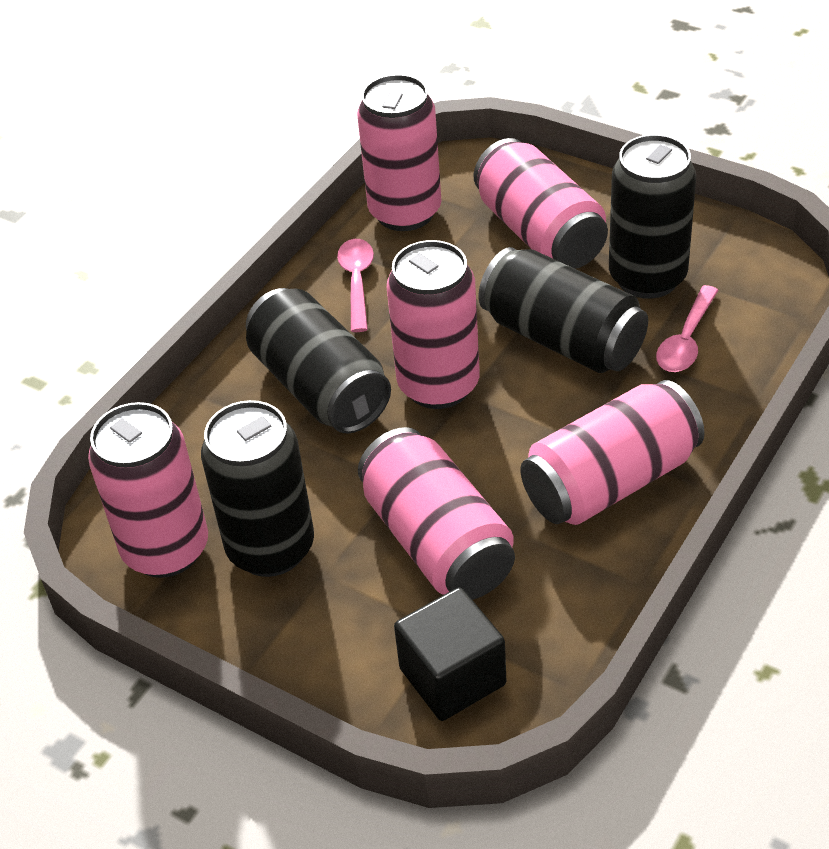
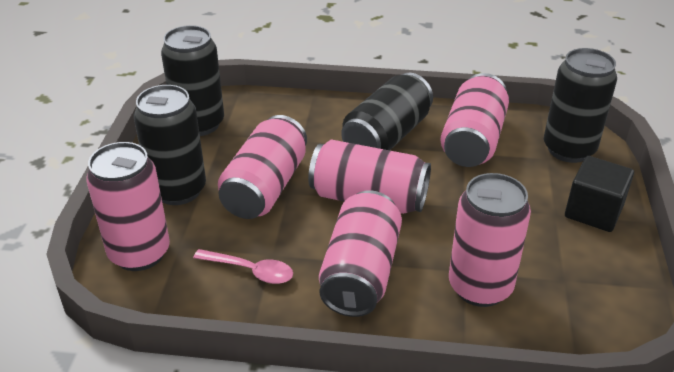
pink spoon: [337,239,374,332] [656,285,719,372] = 2 -> [193,249,293,284] = 1

